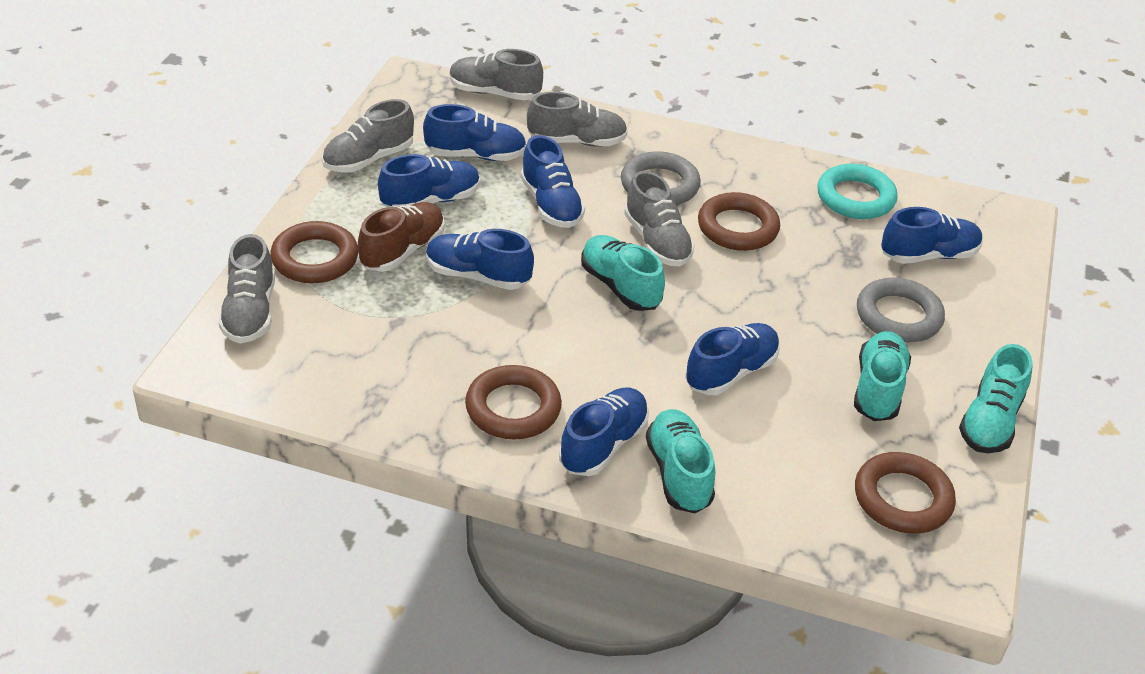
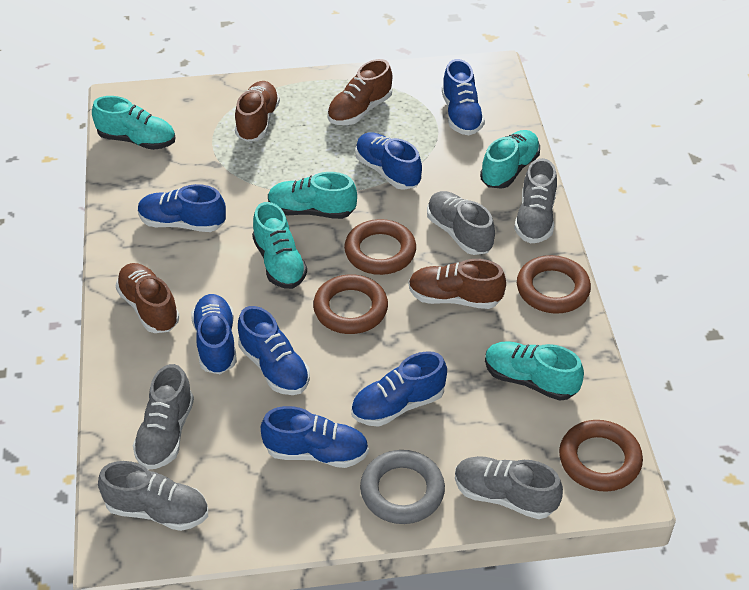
brown shoe: [358,202,445,272] = 1 -> [116,263,180,333] [235,81,280,142] [327,59,392,125] [409,259,506,309] = 4
grey ring: [621,151,701,205] [857,278,945,342] = 2 -> [360,450,445,524] = 1
turquoise ring: [817,164,898,219] = 1 -> none = 0
turquoise shoe: [581,235,665,311] [646,409,715,513] [854,331,911,421] [959,344,1033,453] = 4 -> [92,96,176,150] [252,202,307,289] [268,172,357,219] [480,130,540,189] [485,341,584,401] = 5

